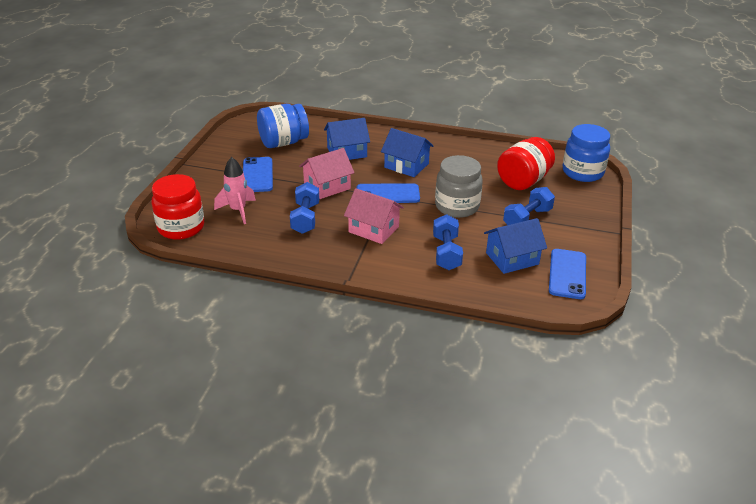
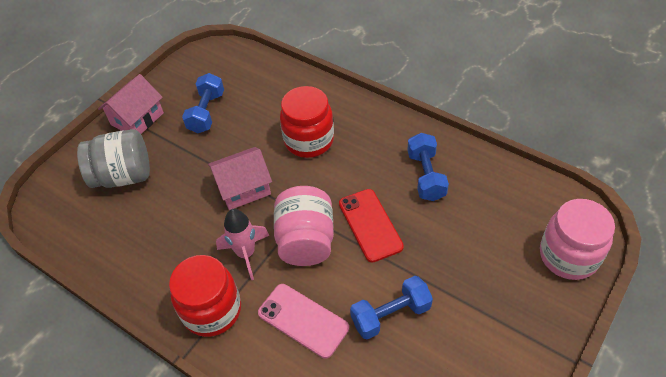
blue house: [324,118,370,160] [381,128,433,177] [484,218,547,274] = 3 -> none = 0
blue jar: [257,104,309,148] [563,124,610,182] = 2 -> none = 0
blue phone: [243,157,273,192] [357,183,420,203] [549,249,586,299] = 3 -> none = 0
pink jar: none = 0 -> [274,186,334,266] [540,199,615,280] = 2
pink phone: none = 0 -> [258,284,349,359] = 1
red phone: none = 0 -> [339,189,404,263] = 1

